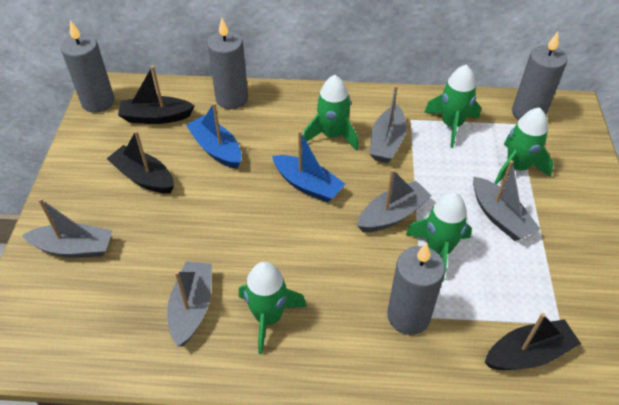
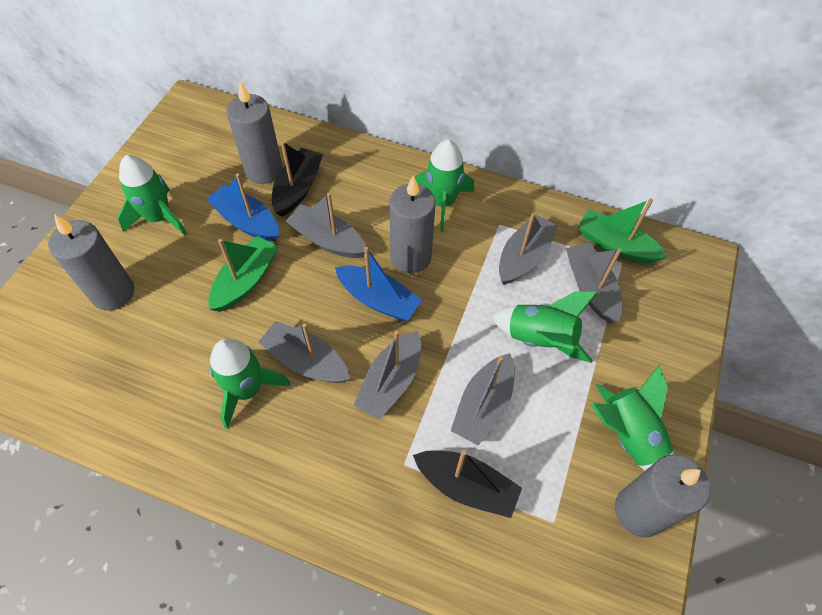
black boat: [107,130,174,193] [118,66,195,124] [485,313,581,370] = 3 -> [272,141,323,217] [413,450,522,518] = 2
green boat: none = 0 -> [209,236,279,312] [578,199,667,263] = 2
grey boat: [22,198,113,258] [167,261,212,347] [357,169,432,232] [370,85,407,163] [473,160,540,241] = 5 -> [258,321,350,383] [286,193,366,258] [353,331,421,420] [451,353,515,445] [499,213,558,285] [566,242,623,323] = 6

